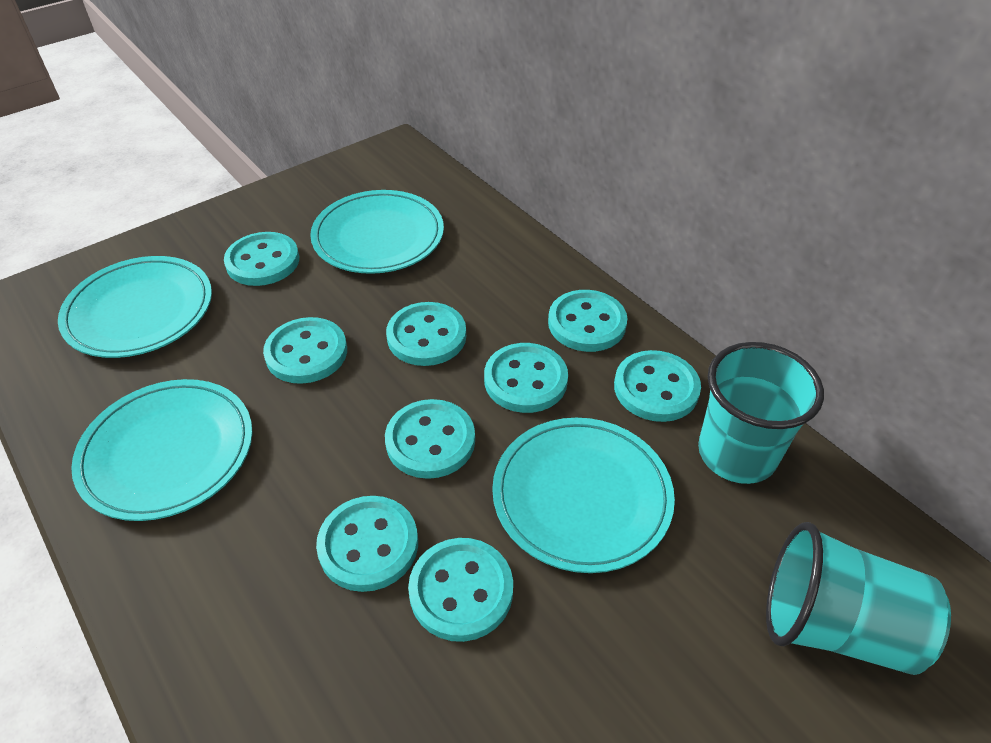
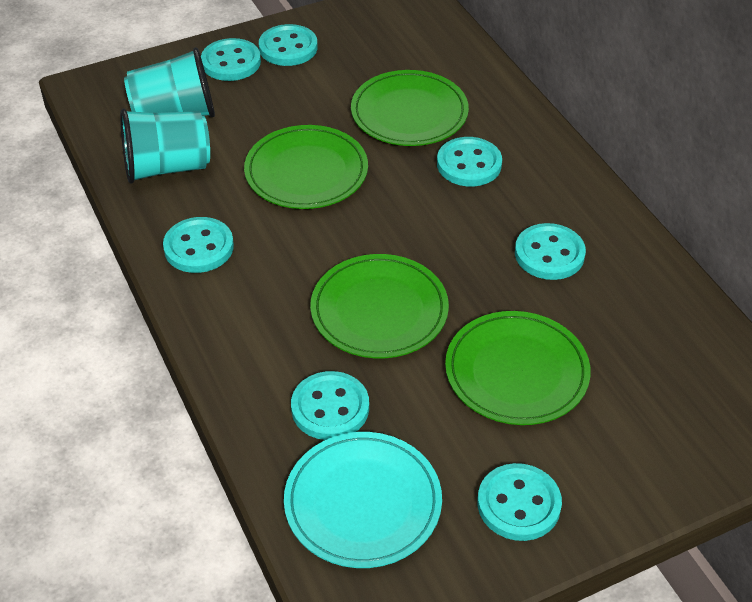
green plate: none = 0 -> [244,125,368,209] [310,254,449,358] [351,70,469,146] [445,311,591,425] = 4
turquoise button: [224,232,299,286] [263,317,347,384] [316,496,418,592] [385,399,475,479] [386,302,466,366] [408,538,513,642] [484,343,568,413] [548,290,628,352] [614,350,701,422] = 9 -> [163,217,234,273] [201,38,261,81] [259,24,318,66] [291,371,369,440] [437,137,502,186] [478,463,562,541] [515,223,586,280] = 7
turquoise plate: [58,256,212,358] [71,379,252,521] [310,190,444,274] [492,418,675,573] = 4 -> [284,432,442,568] = 1

